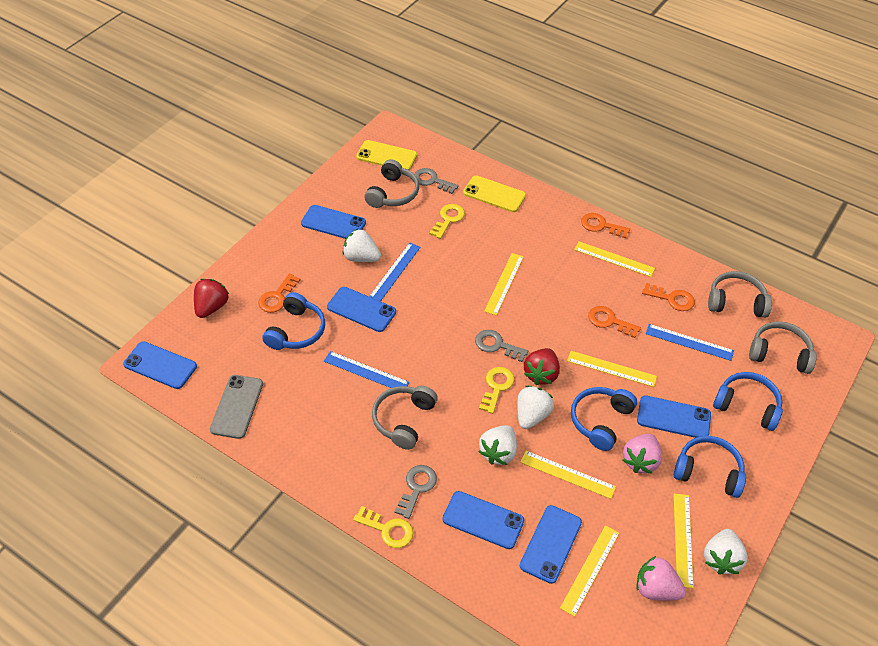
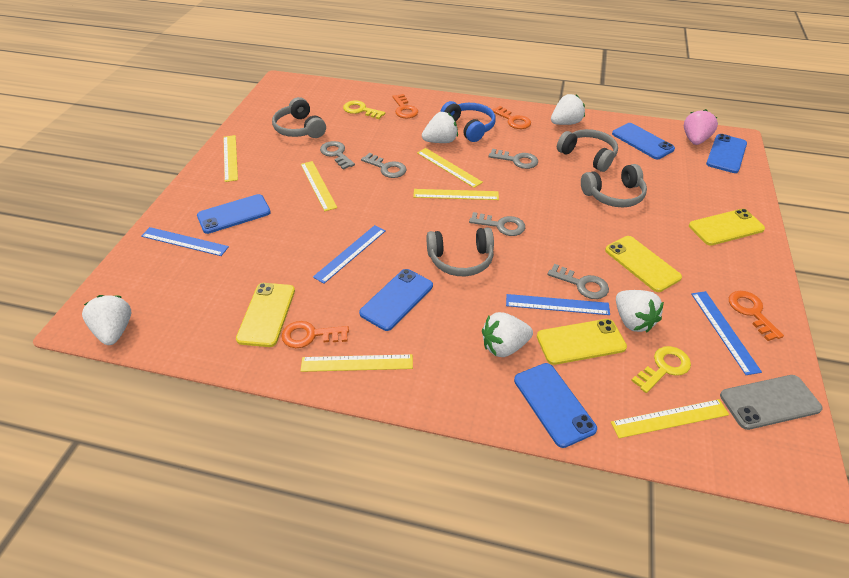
blue headphones: [262,292,325,350] [571,387,637,451] [674,436,746,498] [713,372,783,431] = 4 -> [440,101,496,142] = 1
blue phone: [123,341,197,389] [301,205,366,239] [327,287,396,332] [443,491,524,549] [520,505,582,584] [637,395,711,438] = 6 -> [197,194,271,234] [359,269,433,331] [514,363,597,448] [612,123,675,159] [706,134,747,173] = 5
blue ruler: [324,351,410,388] [369,243,421,301] [646,324,734,361] = 3 -> [141,227,229,256] [313,225,386,284] [506,294,610,315] [692,291,762,375] = 4
grey key: [394,465,437,519] [414,168,459,194] [475,330,528,362] = 3 -> [320,141,355,170] [361,153,406,178] [469,212,525,236] [488,149,538,169] [548,264,609,299] = 5
pink strawberry: [623,434,662,474] [636,556,686,601] = 2 -> [684,109,718,145] = 1
red strawberry: [194,279,230,318] [524,348,560,385] = 2 -> none = 0
white strawberry: [343,229,381,262] [479,425,517,465] [517,386,554,429] [704,529,748,575] = 4 -> [82,295,132,345] [422,112,458,143] [482,312,533,357] [551,94,585,125] [616,290,664,332] = 5
yellow key: [353,506,413,548] [429,204,465,239] [479,367,515,414] = 3 -> [343,100,385,119] [631,346,691,393] = 2
yellow phone: [356,140,417,170] [463,175,526,212] = 2 -> [236,283,295,347] [537,319,627,365] [605,236,682,292] [689,209,765,246] = 4

